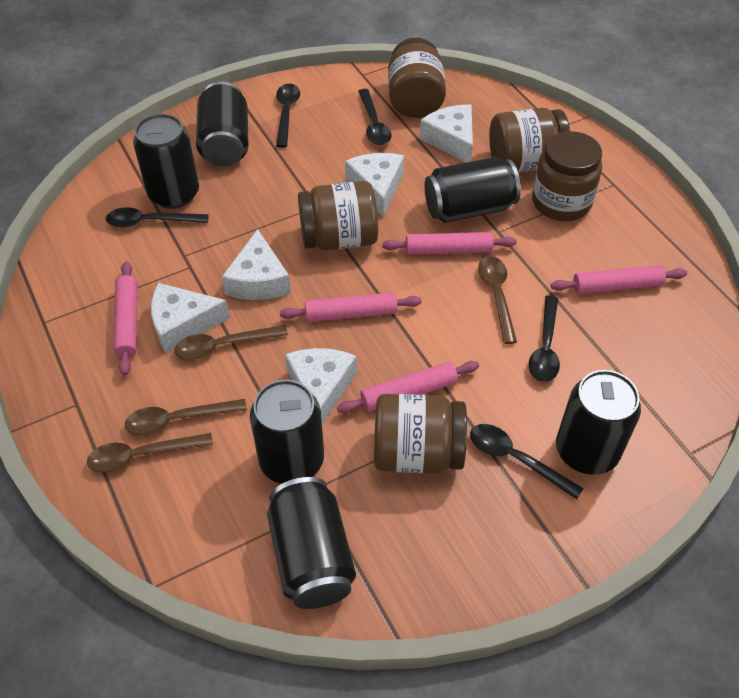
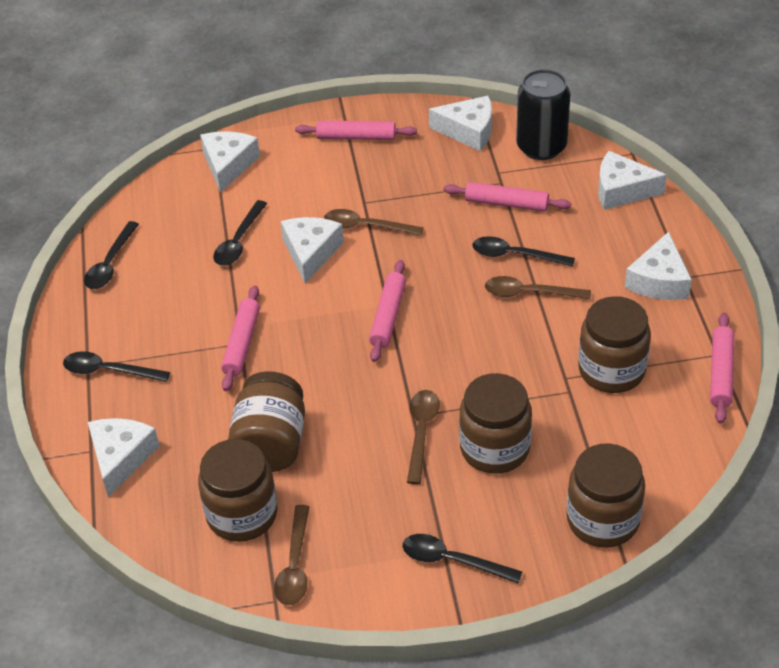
black can: [133,114,199,209] [196,82,249,166] [250,380,324,484] [267,477,356,609] [424,157,521,223] [556,370,641,475] = 6 -> [516,69,570,160] = 1
white cheese: [151,283,230,353] [222,229,291,300] [285,348,357,424] [345,153,404,217] [420,104,473,162] = 5 -> [88,418,160,497] [200,131,260,193] [280,217,344,283] [429,96,492,151] [598,151,667,210] [625,232,692,300] = 6

